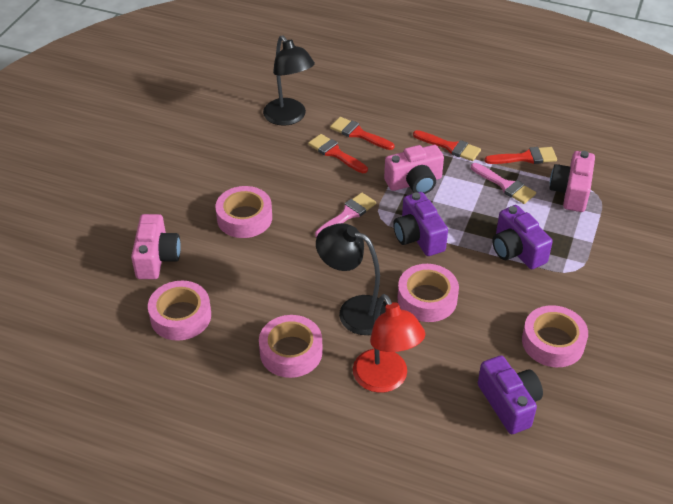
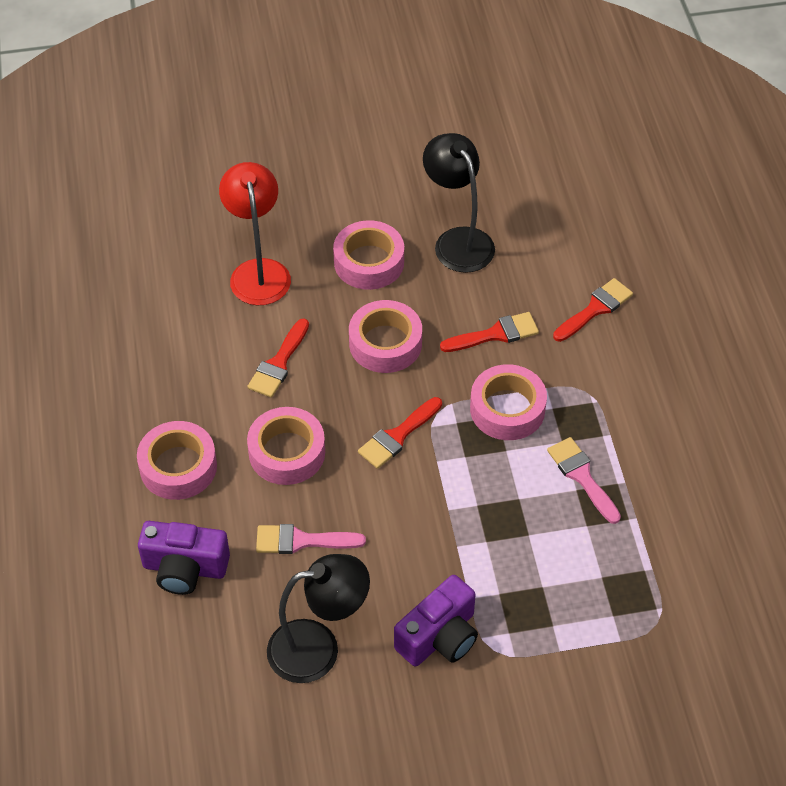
pink camera: [131,214,181,279] [384,145,444,194] [550,151,595,212] = 3 -> none = 0
purple camera: [393,192,448,256] [478,356,543,434] [492,205,553,269] = 3 -> [138,521,230,595] [394,575,478,667] = 2

